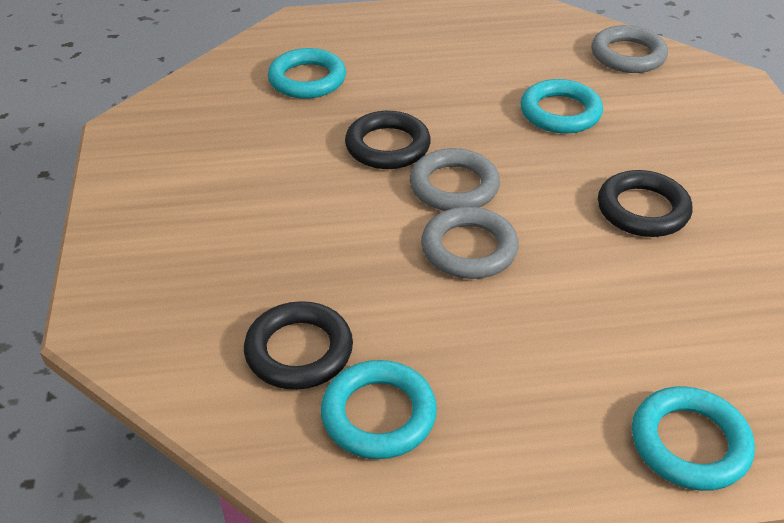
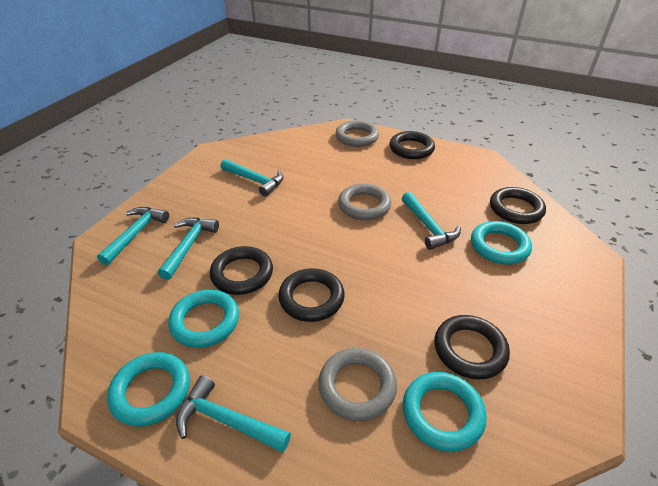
black ring: [244,301,353,390] [345,111,431,169] [598,170,692,237] = 3 -> [210,246,273,295] [278,268,345,322] [389,131,435,159] [434,315,510,380] [490,187,546,224] = 5
turquoise hammer: none = 0 -> [97,207,169,265] [158,218,219,280] [176,375,291,452] [220,159,283,197] [402,192,461,250] = 5

